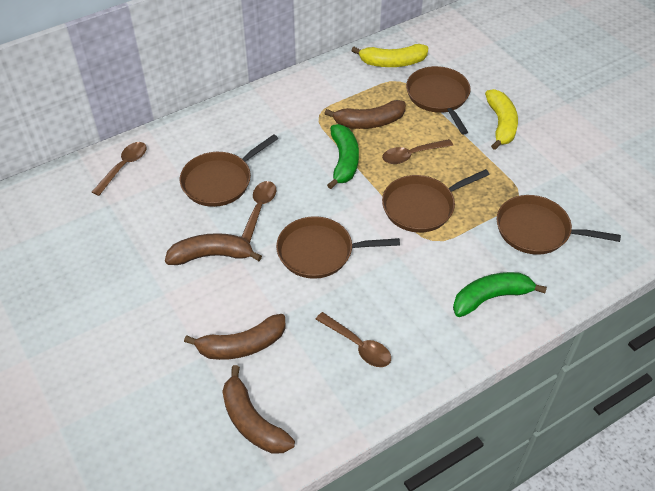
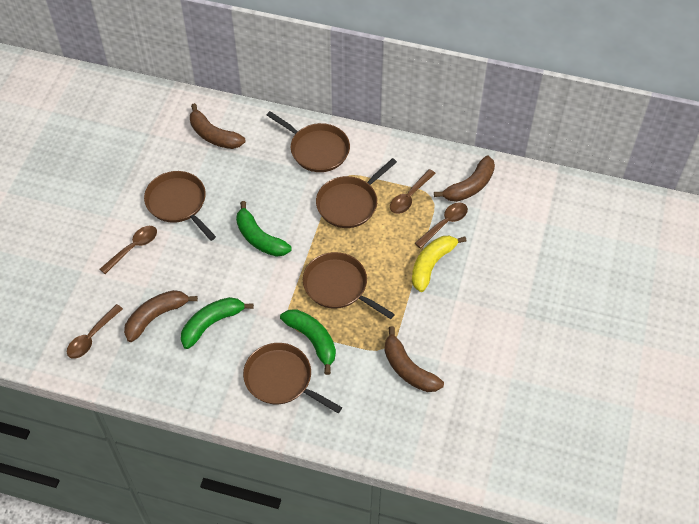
green banana: [327,124,359,189] [453,272,547,317] = 2 -> [181,297,254,349] [236,201,292,257] [280,309,336,375] = 3
yellow banana: [351,44,429,67] [485,89,518,150] = 2 -> [412,236,466,292] = 1

